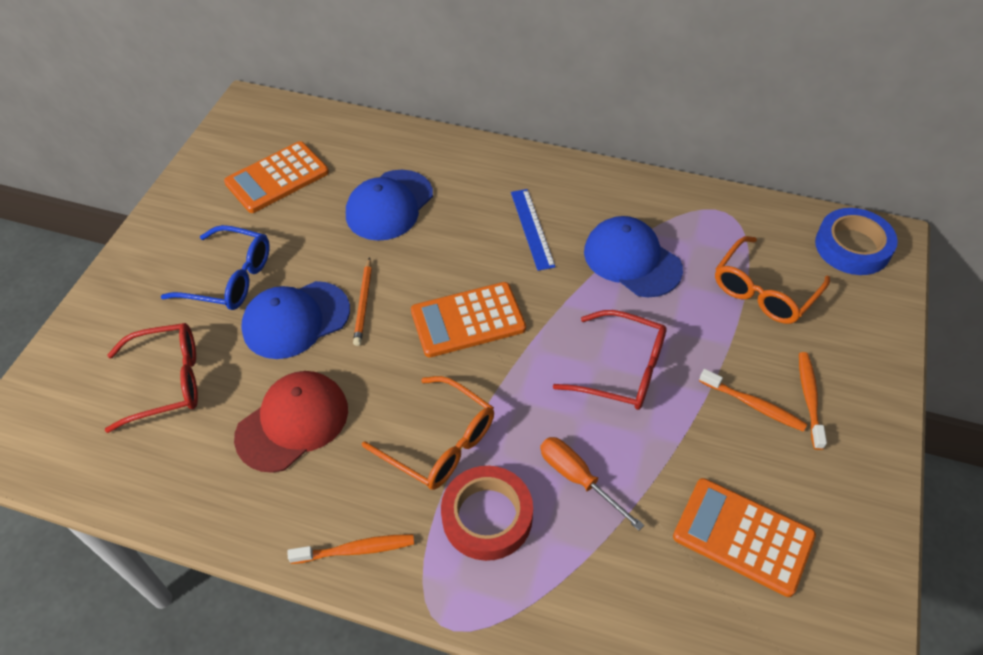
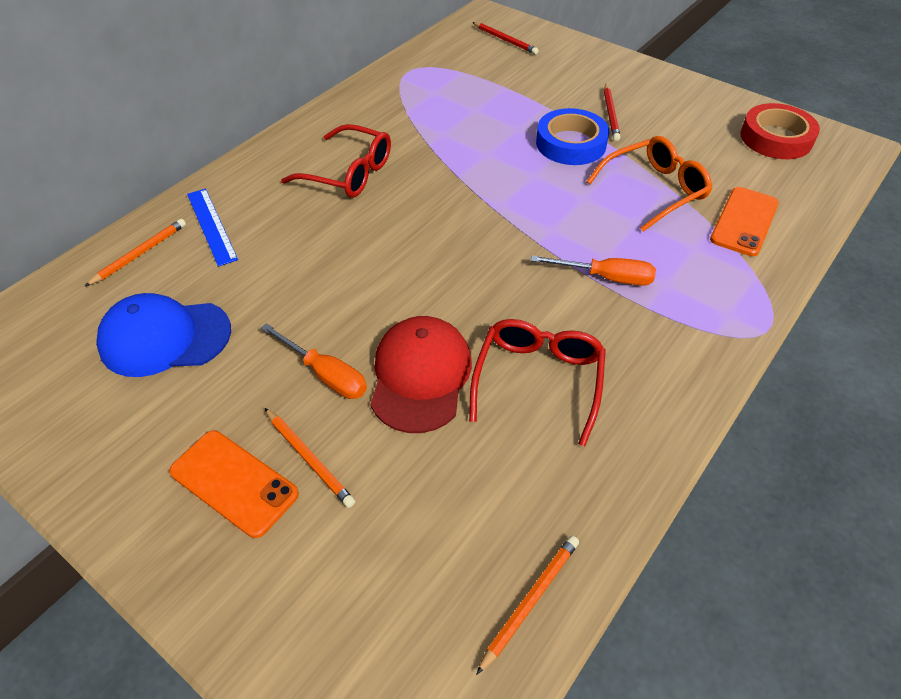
blue cap: [241,281,350,359] [346,170,433,241] [584,216,683,297] = 3 -> [96,293,231,377] = 1
blue glasses: [161,225,270,310] = 1 -> none = 0
orange calculator: [224,141,329,213] [411,282,526,357] [673,478,816,597] = 3 -> none = 0
orange glasses: [362,376,494,490] [715,236,830,324] = 2 -> [587,136,712,232] = 1
orange pencil: [353,257,372,346] = 1 -> [84,219,186,287] [265,408,355,508] [476,535,579,675] = 3
orange phone: none = 0 -> [169,431,299,538] [710,187,779,256] = 2
orange screwdriver: [540,437,644,531] = 1 -> [261,323,367,399] [531,255,656,286] = 2
orange toothbrush: [288,534,414,564] [699,369,807,432] [799,352,827,450] = 3 -> none = 0
red pencil: none = 0 -> [472,22,539,54] [604,84,620,141] = 2

